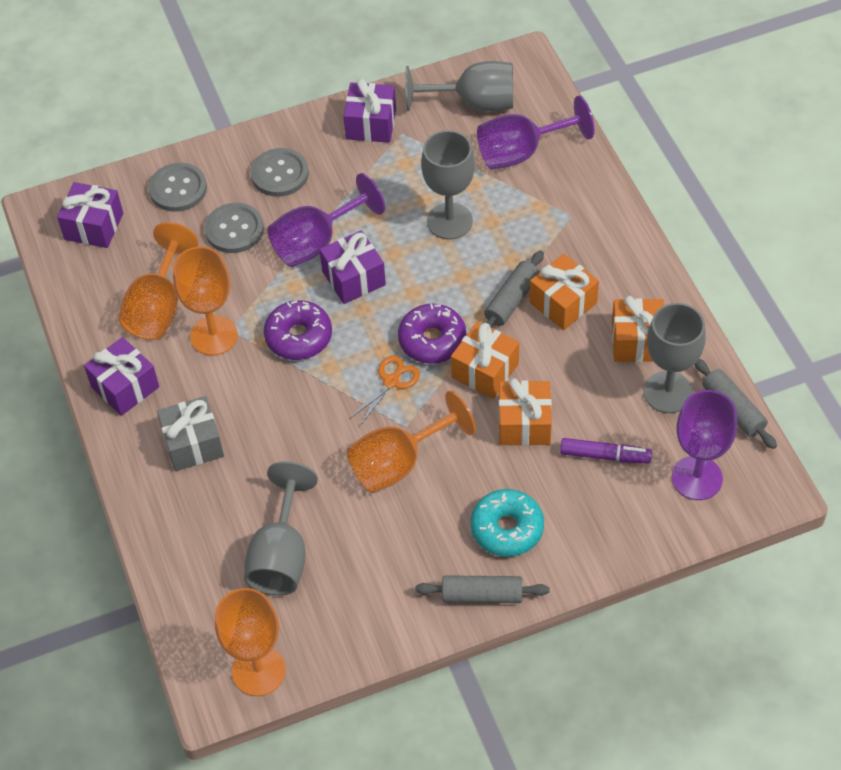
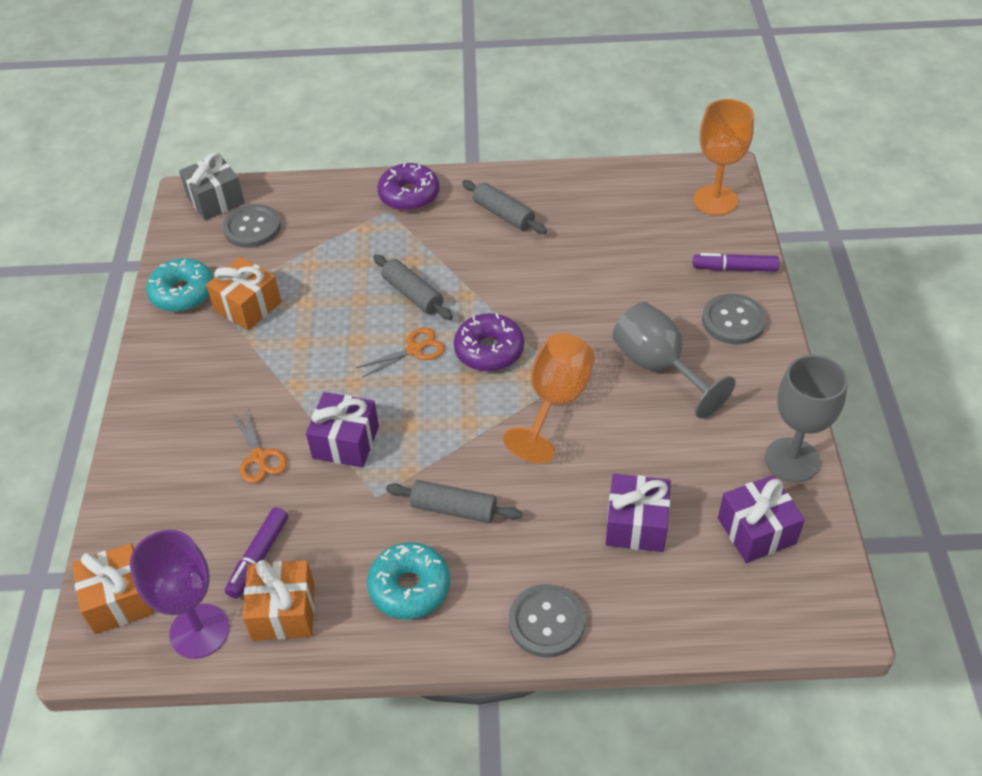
grey goblet: [244,461,318,596] [405,61,513,111] [421,130,475,240] [644,303,706,413] = 4 -> [612,302,736,418] [765,355,848,482] = 2
orange gift: [451,322,519,399] [499,378,552,446] [530,254,599,330] [612,296,664,362] = 4 -> [72,543,154,634] [206,257,281,331] [243,560,315,641] = 3
orange goblet: [119,222,199,340] [173,247,238,356] [215,588,286,696] [347,390,476,493] = 4 -> [503,333,595,463] [693,99,754,215] = 2
orange scissors: [349,355,420,426] = 1 -> [232,408,287,484] [356,327,445,378] = 2
purple gift: [57,182,123,248] [84,337,159,416] [319,230,386,304] [344,79,396,143] = 4 -> [306,392,379,467] [606,474,671,552] [718,475,805,563] = 3
purple goblet: [267,173,385,267] [477,95,594,169] [672,390,737,500] = 3 -> [130,530,229,659] = 1
purple marker: [560,438,652,463] = 1 -> [225,507,288,599] [693,253,779,272] = 2
turquoise donut: [471,489,544,557] = 1 -> [146,258,213,312] [367,542,450,620] = 2

